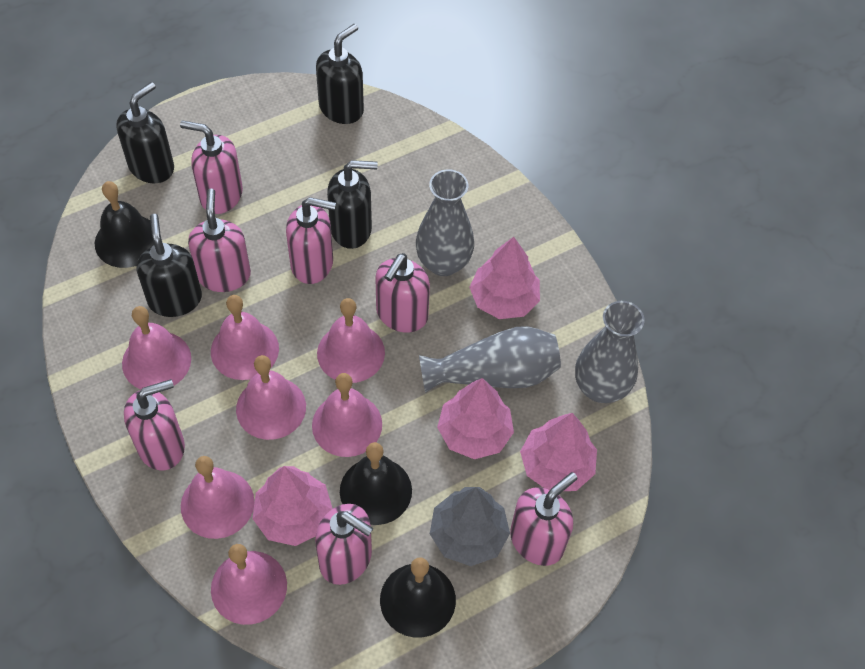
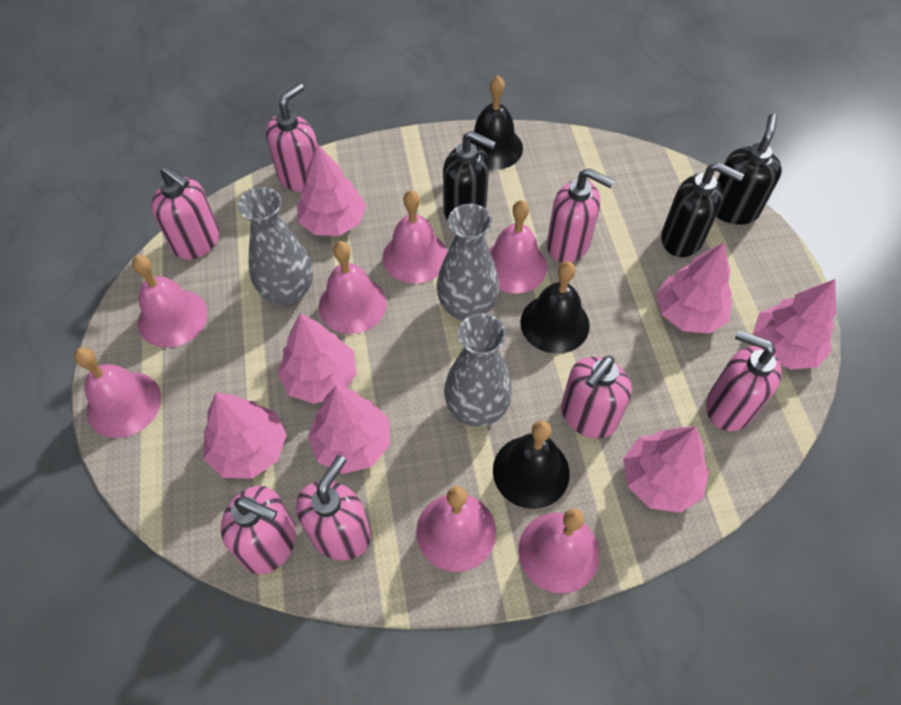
black soap dispenser: [116,82,174,183] [136,214,202,317] [316,24,364,124] [327,160,378,249] = 4 -> [443,131,496,220] [661,162,744,257] [716,114,782,225] = 3
grey tree: [430,487,510,566] = 1 -> none = 0
pink tree: [252,466,333,546] [437,378,514,459] [469,237,540,319] [520,413,597,491] = 4 -> [204,392,287,479] [277,313,357,404] [297,144,366,236] [308,386,390,474] [623,427,709,513] [657,243,732,334] [753,279,836,369] = 7

